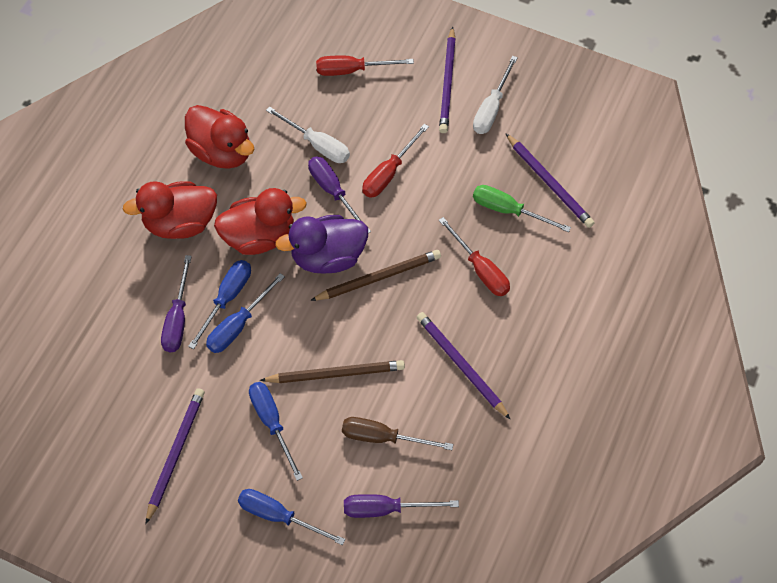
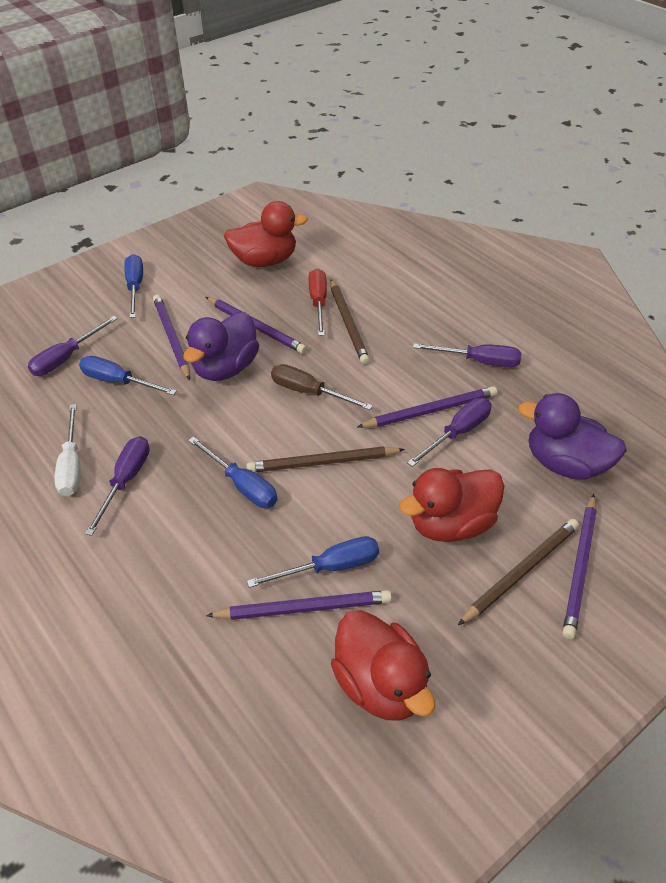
brown pencil: [260,360,405,383] [310,250,441,301] = 2 -> [247,446,405,472] [330,279,370,365] [458,519,579,625] = 3
green screwdriver: [473,185,571,232] = 1 -> none = 0
purple duck: [275,215,368,274] = 1 -> [184,312,259,381] [518,393,627,480] = 2
purple pencil: [146,388,205,524] [417,312,511,420] [439,26,456,133] [505,133,595,228] = 4 -> [153,295,190,380] [206,297,307,354] [206,590,392,620] [357,386,497,428] [563,494,597,639] = 5
purple screwdriver: [161,255,192,353] [308,156,371,233] [344,494,459,518] = 3 -> [28,316,118,376] [85,436,150,536] [407,398,491,467] [413,343,522,367] = 4
red screwdriver: [316,56,414,76] [362,124,429,198] [439,217,510,296] = 3 -> [308,269,327,336] = 1
white screwdriver: [266,106,350,163] [473,56,518,134] = 2 -> [54,404,80,496] = 1

